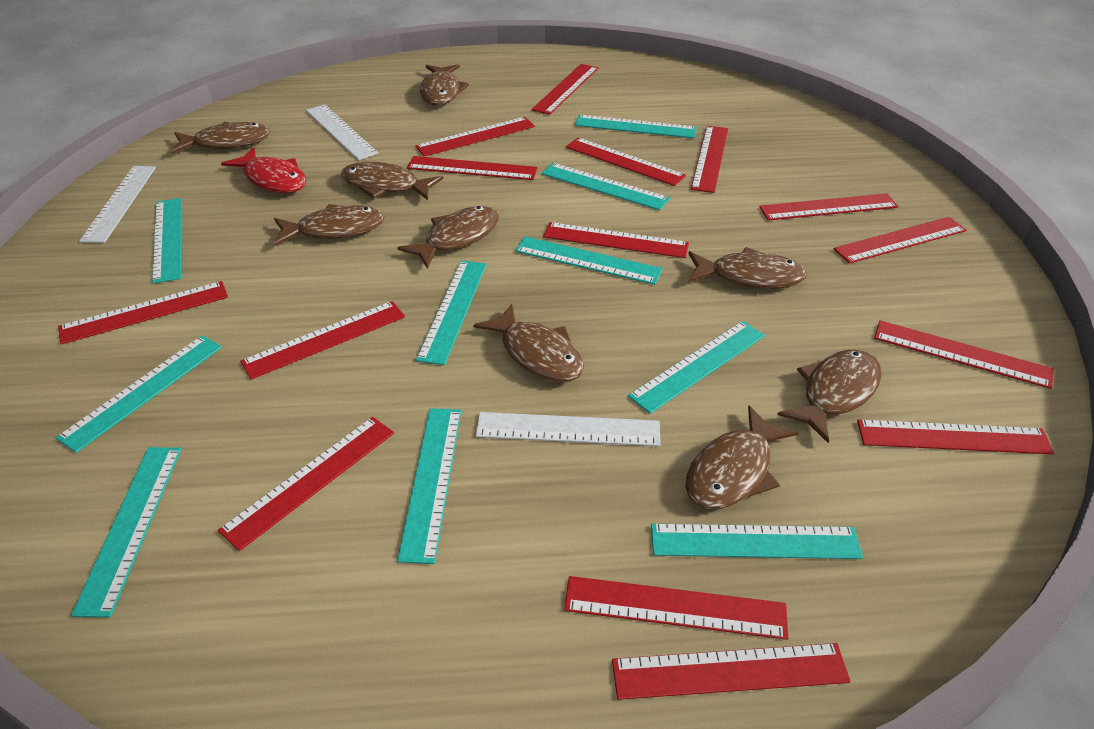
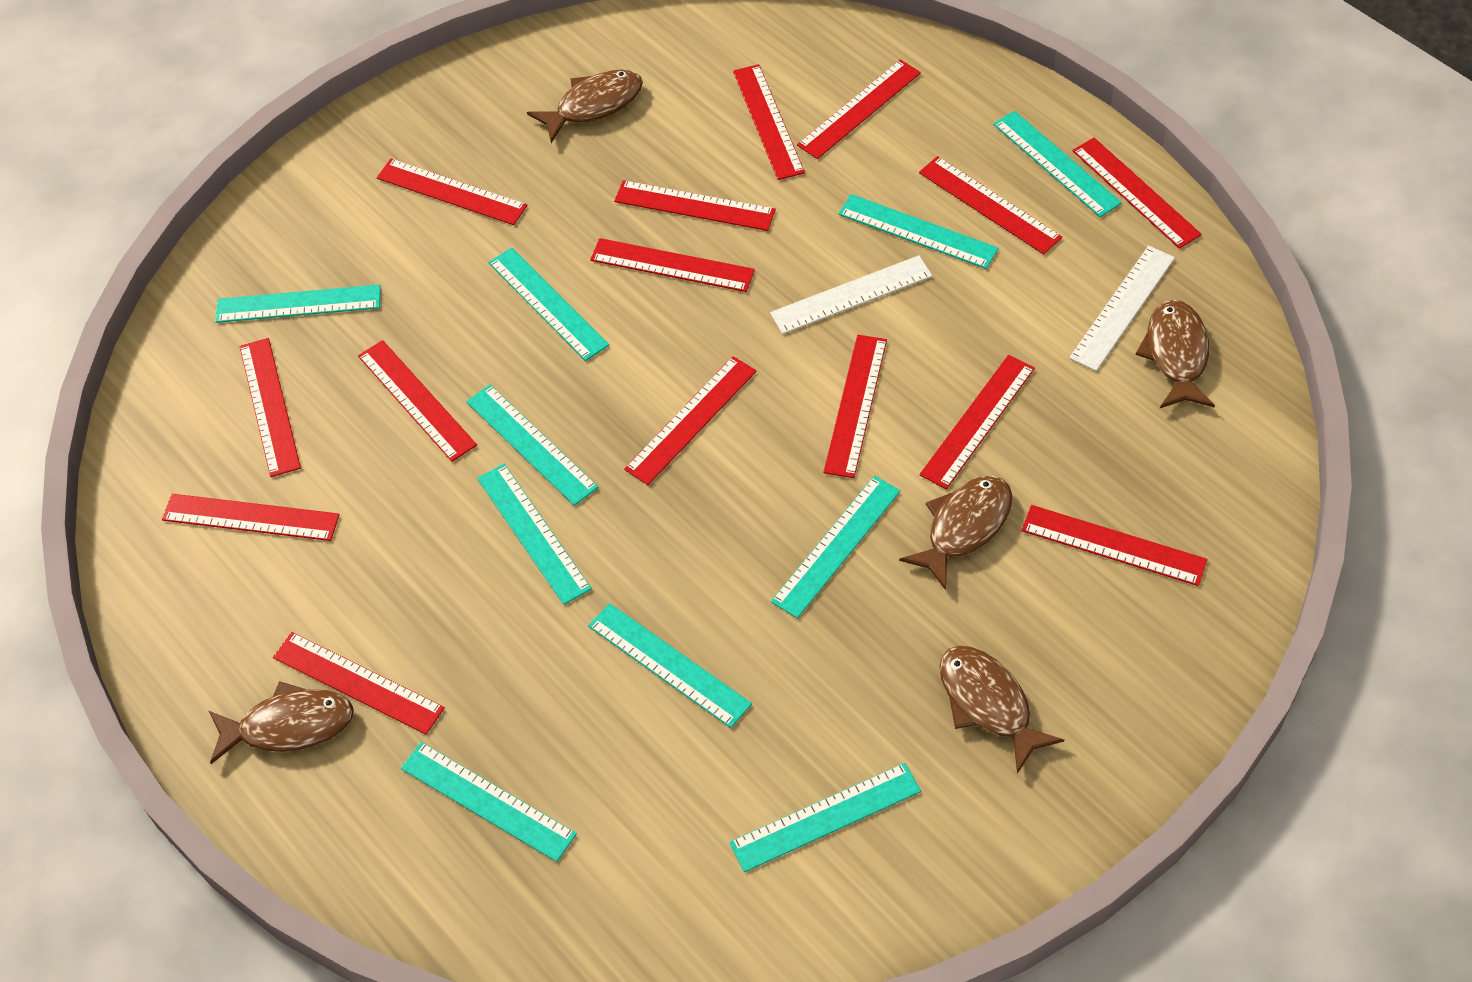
brown fish: [170,122,271,154] [274,204,385,246] [340,162,444,200] [397,206,499,269] [420,64,469,106] [473,303,584,382] [685,405,799,509] [688,247,807,289] [777,349,882,443] = 9 -> [208,681,354,764] [527,69,643,143] [899,476,1012,590] [939,646,1064,774] [1135,300,1215,408] = 5
red fish: [221,147,306,193] = 1 -> none = 0
white ruler: [79,166,156,243] [306,104,379,160] [475,412,660,446] = 3 -> [770,255,933,334] [1069,246,1175,371] = 2

